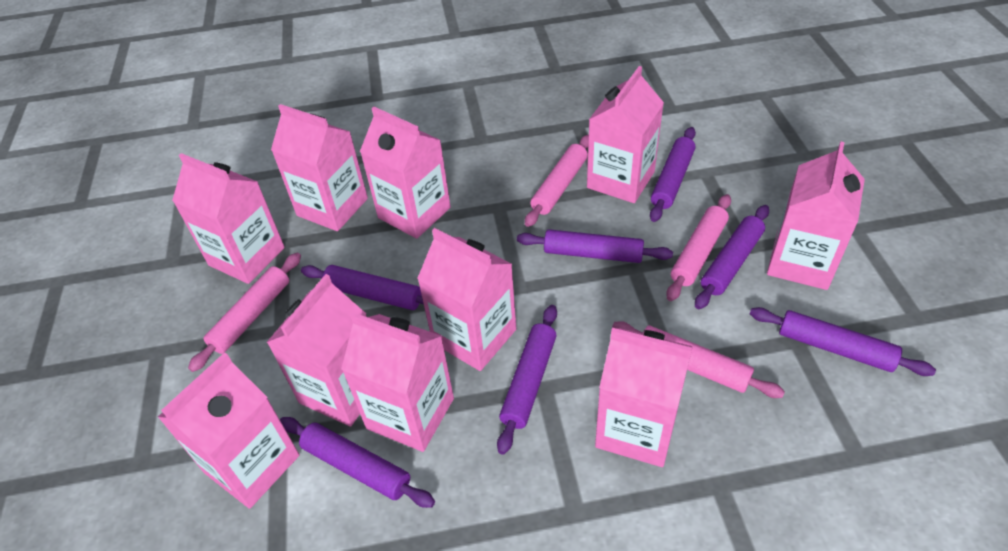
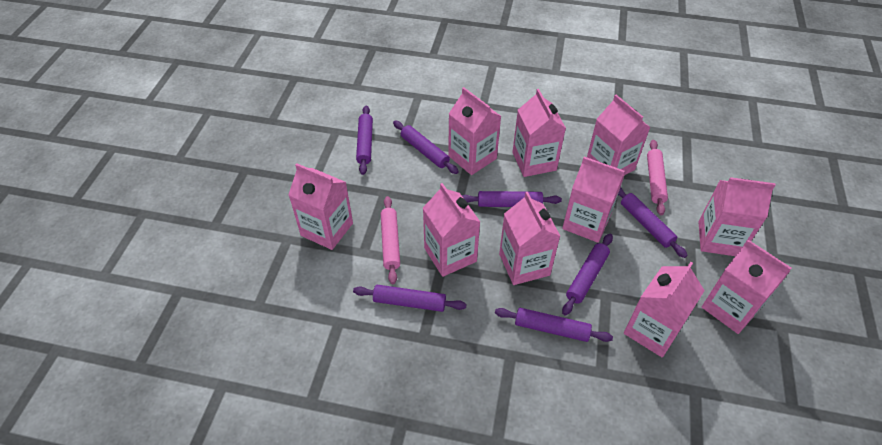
pink rolling pin: [188,253,301,372] [525,135,589,227] [612,321,785,398] [666,194,731,301] = 4 -> [381,196,400,284] [647,140,668,215] = 2

